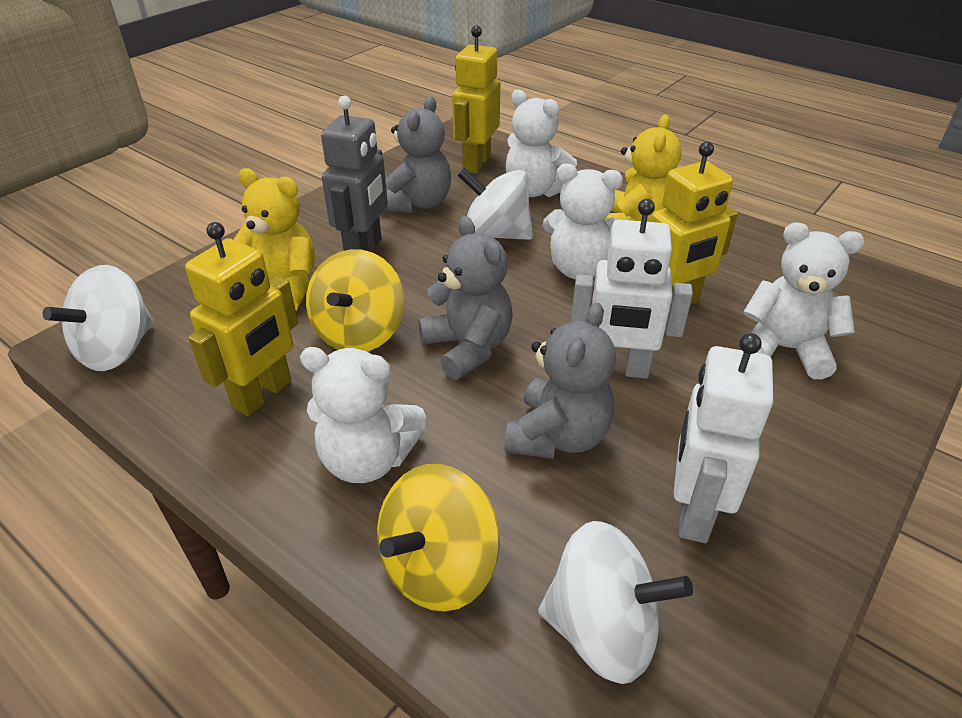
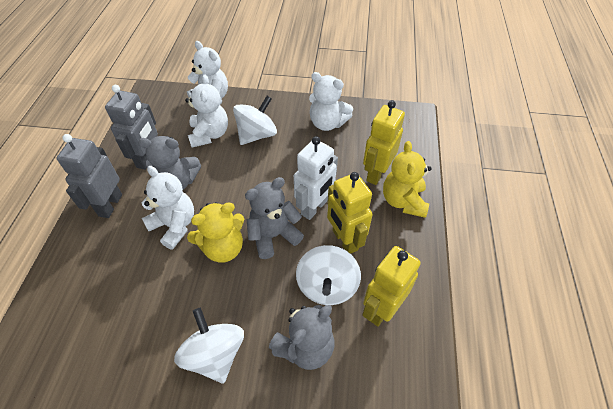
grey robot: [321,96,388,251] = 1 -> [57,134,122,218] [105,85,158,170] = 2
white robot: [571,199,693,379] [674,333,773,543] = 2 -> [294,136,338,220] = 1
yellow spinning top: [306,249,404,352] [377,464,500,612] = 2 -> none = 0

